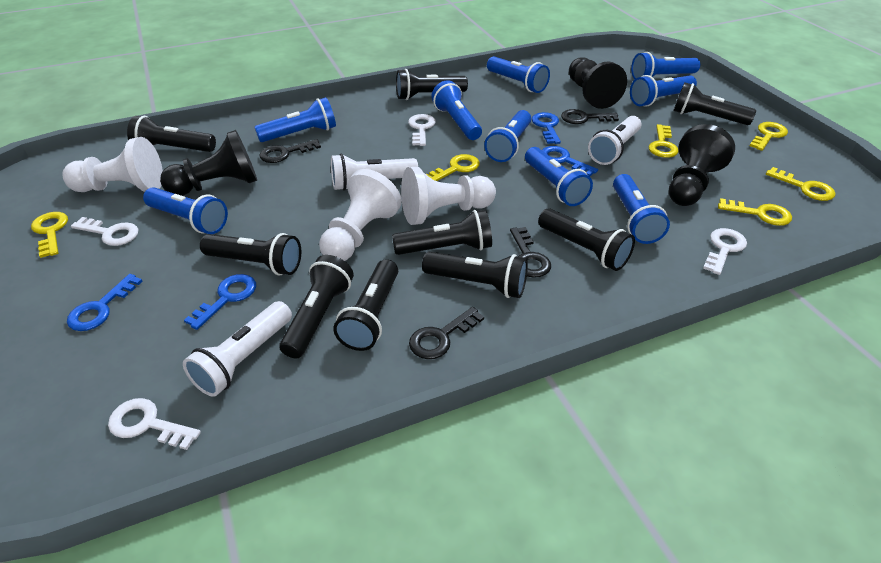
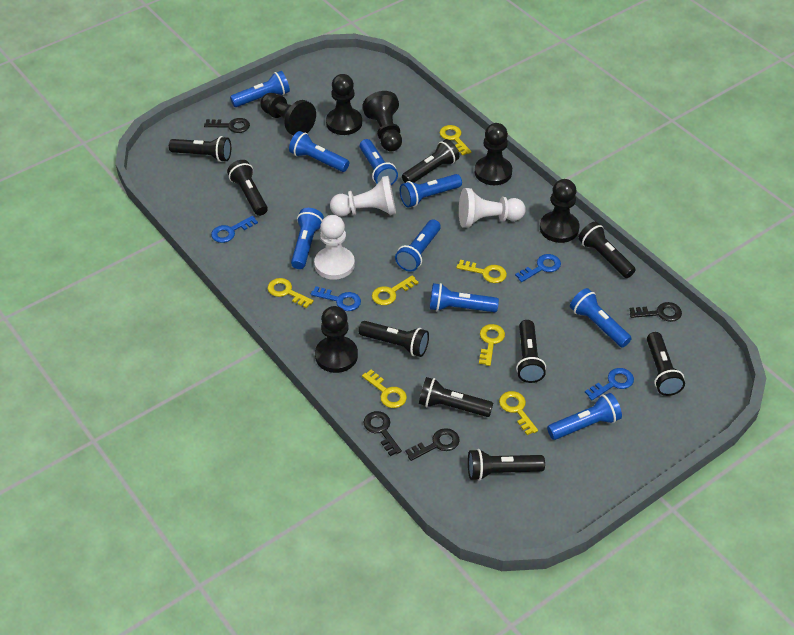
black pawn: [160,130,257,196] [569,57,627,109] [669,124,735,206] = 3 -> [260,93,316,136] [315,306,358,373] [326,74,362,135] [362,91,402,151] [475,123,512,185] [540,179,579,243] = 6
white flashlight: [183,301,292,397] [331,154,418,191] [588,116,642,165] = 3 -> none = 0
white key: [71,217,139,246] [108,398,201,450] [408,114,436,146] [703,228,747,275] = 4 -> none = 0
yellow key: [31,212,68,258] [426,154,480,181] [649,124,679,158] [718,198,792,226] [749,122,788,151] [766,167,836,201] = 6 -> [267,278,314,308] [362,369,407,408] [372,275,419,305] [440,125,471,156] [456,260,507,283] [479,324,505,366] [499,391,538,435] = 7

